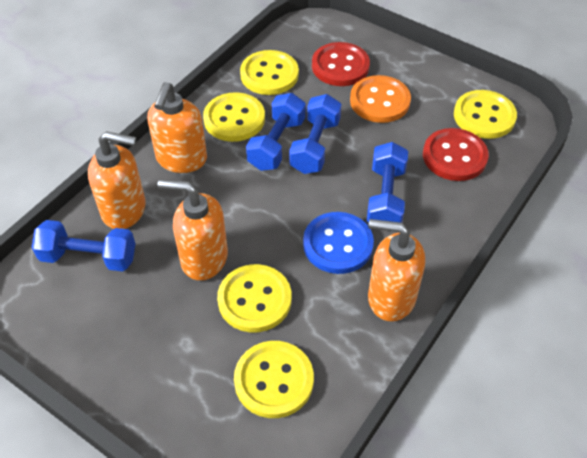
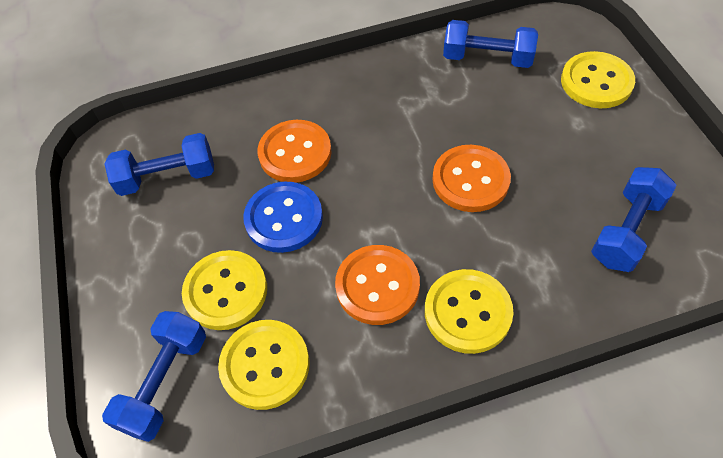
orange button: [350,75,411,123] = 1 -> [257,120,332,183] [335,245,420,325] [433,145,511,212] = 3
orange soap dispenser: [88,131,146,229] [147,82,207,173] [157,180,228,281] [368,219,425,322] = 4 -> none = 0
red button: [312,42,370,86] [423,128,489,181] = 2 -> none = 0
yellow button: [203,92,265,142] [217,264,292,333] [234,341,314,418] [240,50,299,95] [454,90,517,139] = 5 -> [182,250,267,330] [218,320,310,410] [425,269,514,354] [561,51,635,108] = 4

